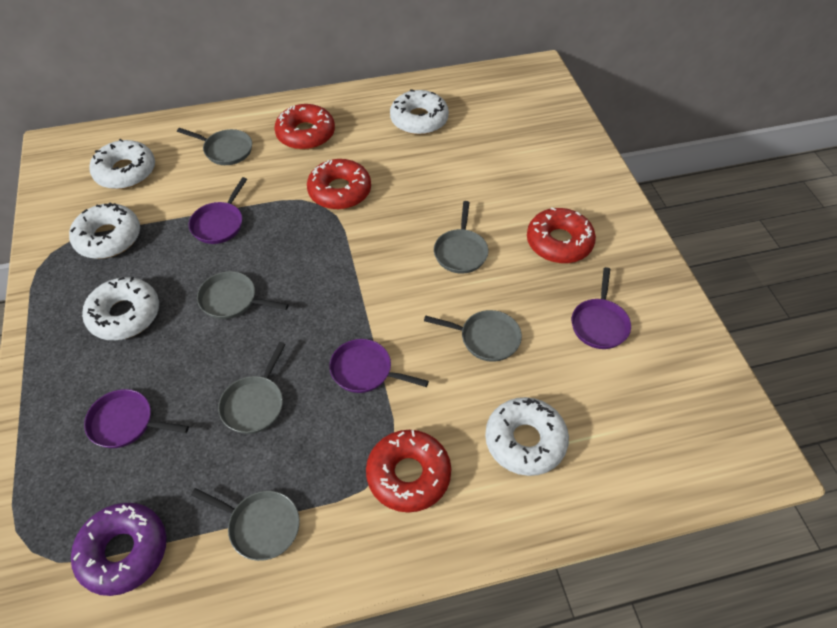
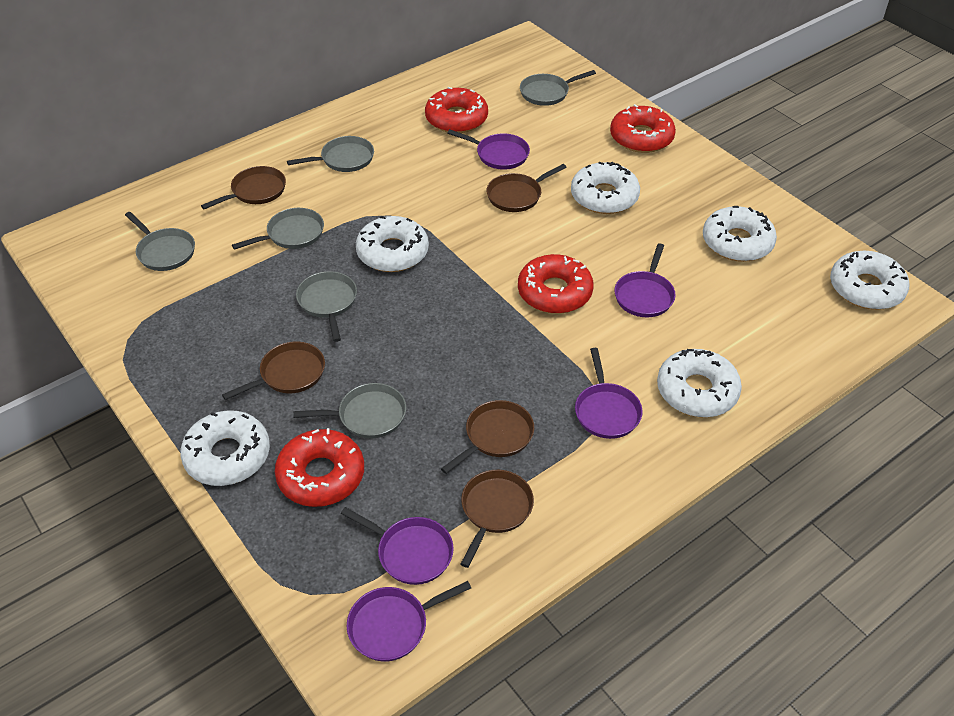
brown pan: none = 0 -> [201,166,286,209] [222,342,325,400] [441,400,534,474] [461,470,534,568] [487,164,567,212] = 5
purple donut: [71,503,167,596] = 1 -> none = 0
purple pan: [84,389,189,448] [189,177,247,244] [329,339,429,393] [572,267,631,349] = 4 -> [341,507,454,585] [347,581,471,662] [447,129,530,170] [575,348,643,439] [615,243,676,317] = 5
white donut: [69,202,140,259] [82,277,159,340] [89,139,155,189] [390,89,449,135] [485,397,569,476] = 5 -> [180,410,270,486] [356,216,429,272] [571,162,640,214] [657,349,742,417] [703,206,777,262] [830,251,909,310] = 6

